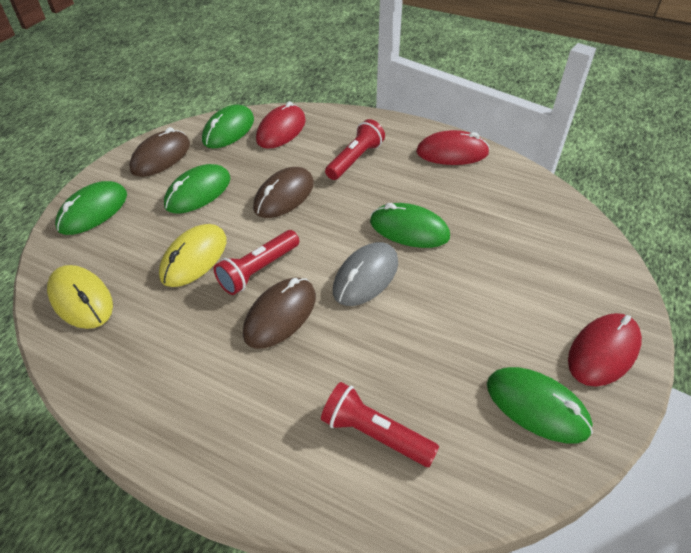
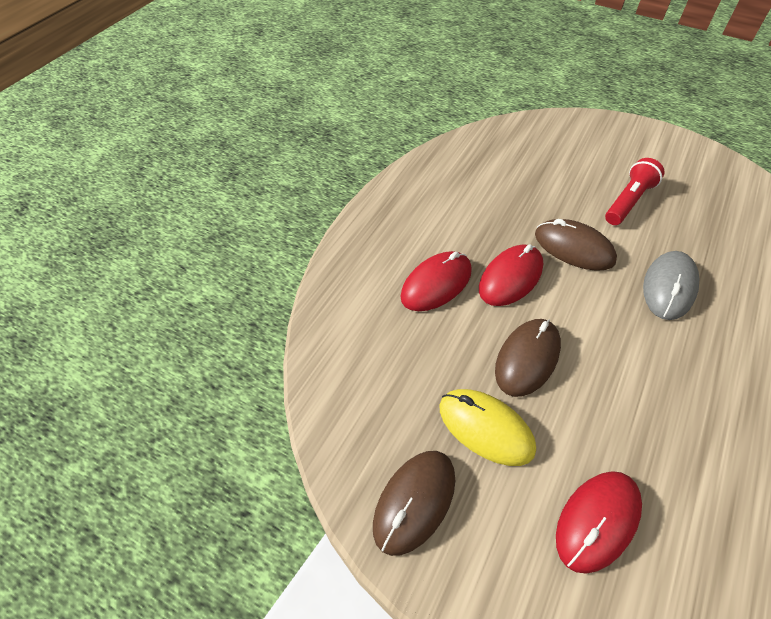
green mouse: [55,181,127,235] [164,164,231,214] [202,104,254,148] [370,203,450,248] [487,367,593,443] = 5 -> none = 0
red flashlight: [214,230,299,295] [321,382,439,467] [325,119,385,180] = 3 -> [605,158,664,225] = 1
yellow mouse: [47,265,113,329] [159,224,227,287] = 2 -> [439,389,536,466] = 1

